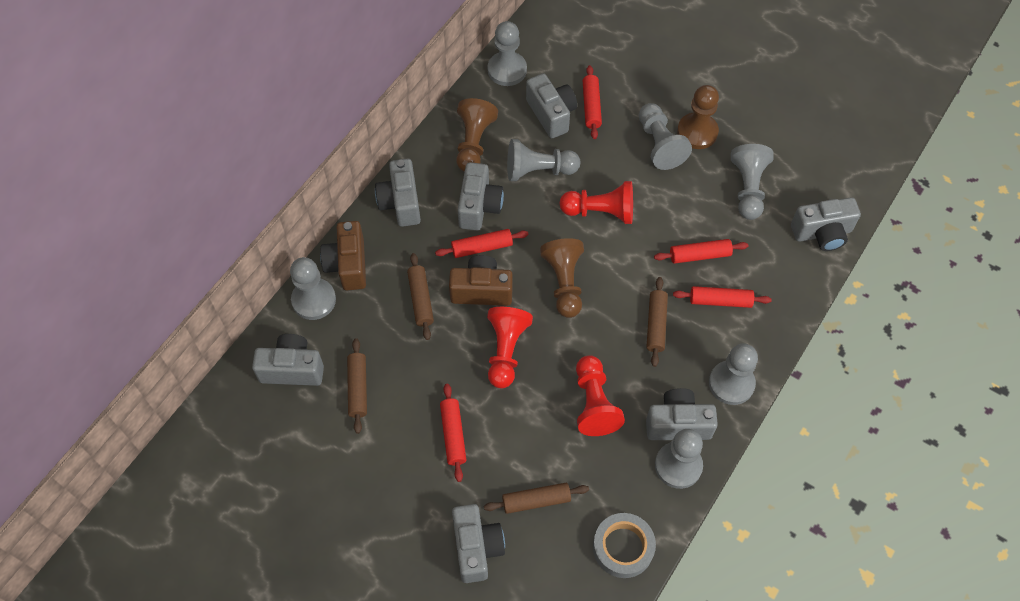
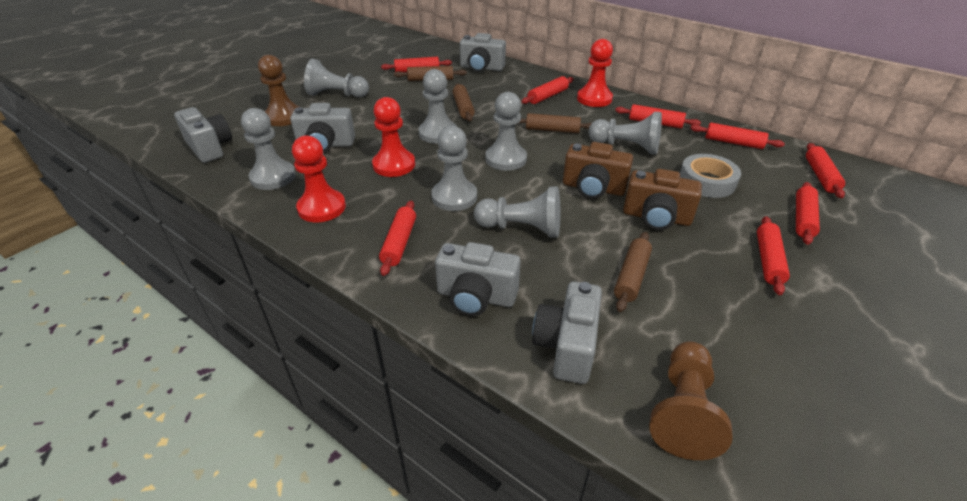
brown pawn: [456,98,498,172] [540,238,584,318] [677,85,719,149] = 3 -> [258,55,299,126] [650,341,733,460] = 2
grey camera: [252,334,324,386] [375,158,421,227] [452,504,505,583] [458,162,504,230] [526,73,577,138] [646,388,718,440] [791,197,861,251] = 7 -> [174,107,232,163] [290,103,355,153] [435,242,521,316] [460,33,506,72] [532,281,602,384] = 5
red rolling pin: [435,229,529,258] [440,384,466,482] [583,65,602,139] [654,239,748,264] [673,286,772,308] = 5 -> [379,201,416,276] [381,57,452,72] [521,76,574,104] [615,104,701,128] [690,123,785,149] [757,216,790,295] [796,182,820,245] [806,143,845,198] = 8

